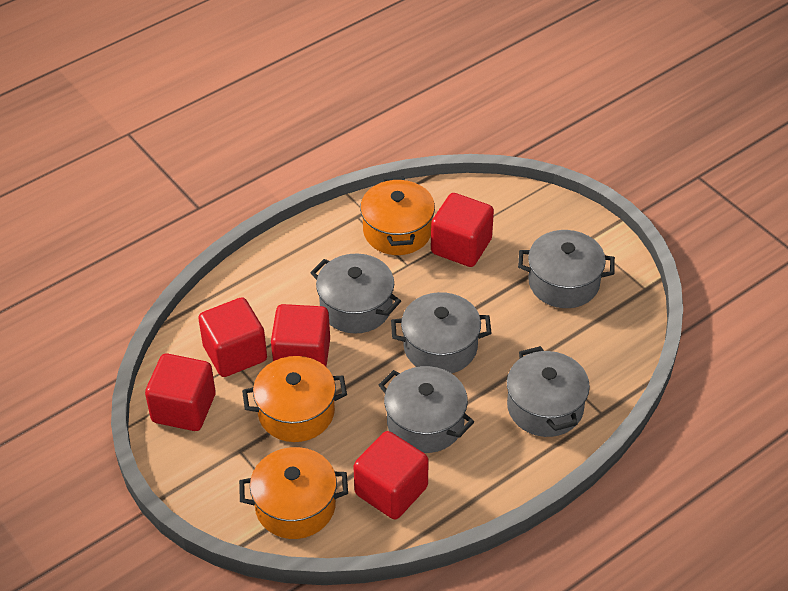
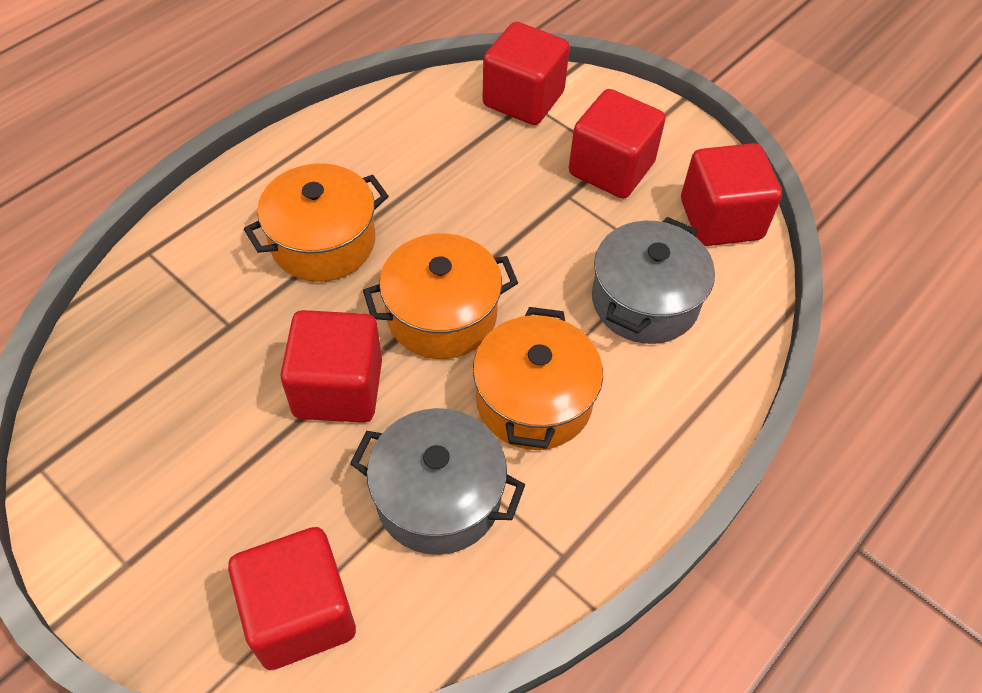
grey pot: [310,254,401,334] [379,366,474,453] [391,292,492,373] [507,346,590,437] [518,230,615,308] = 5 -> [350,408,525,555] [592,217,715,344] = 2

